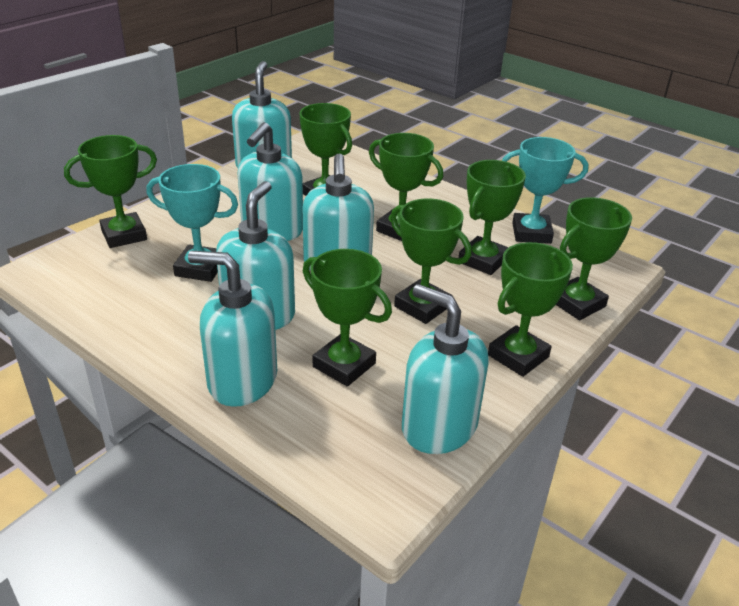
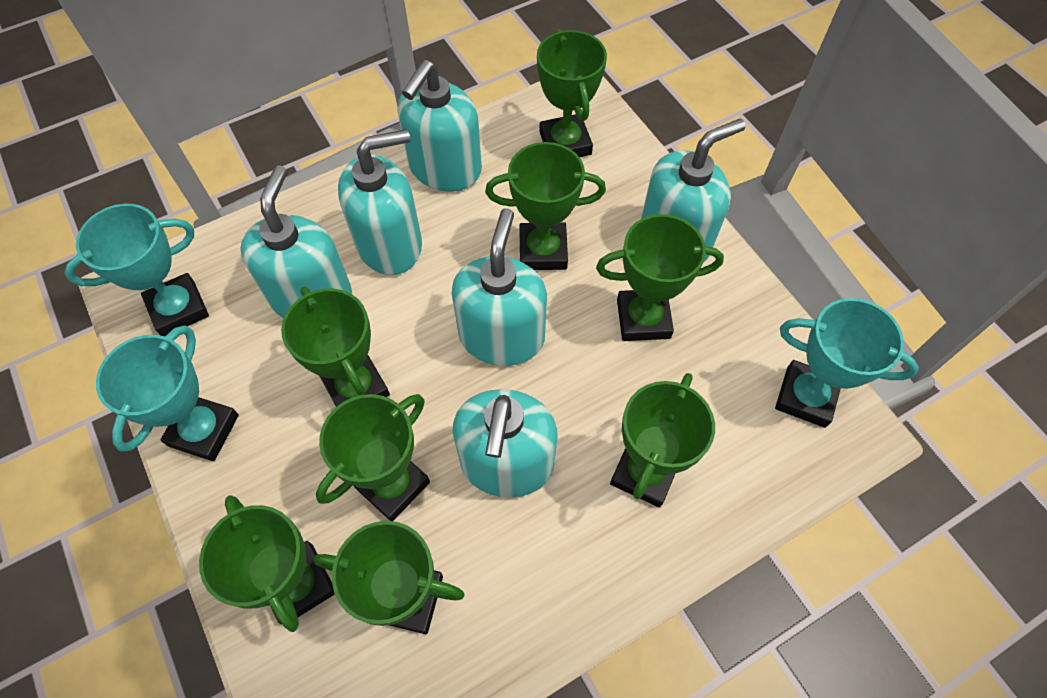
turquoise trophy: [146,164,238,282] [502,137,588,244] = 2 -> [64,204,209,336] [96,325,239,461] [775,298,919,428] = 3

